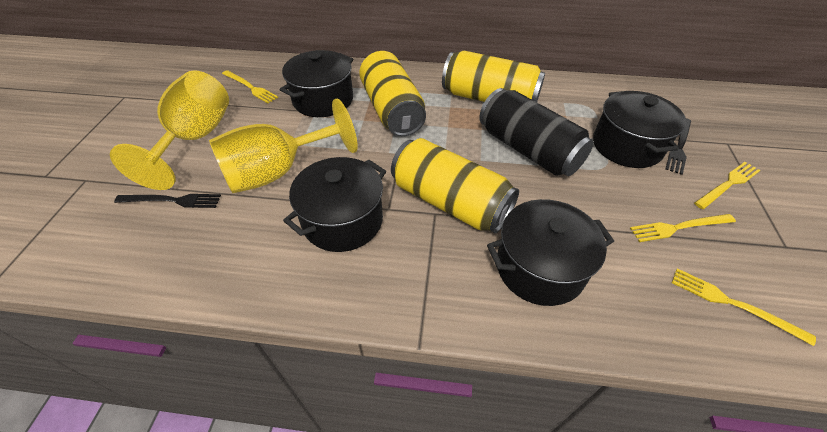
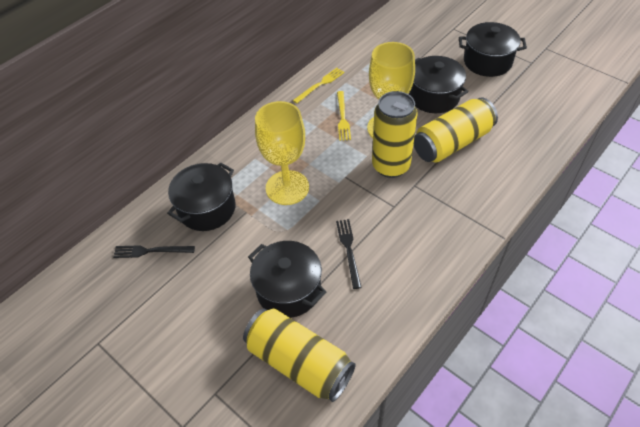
black can: [479,88,594,176] = 1 -> none = 0
yellow fork: [222,70,278,103] [630,214,736,242] [672,268,816,346] [694,162,761,209] = 4 -> [293,68,345,104] [337,91,351,141] = 2

